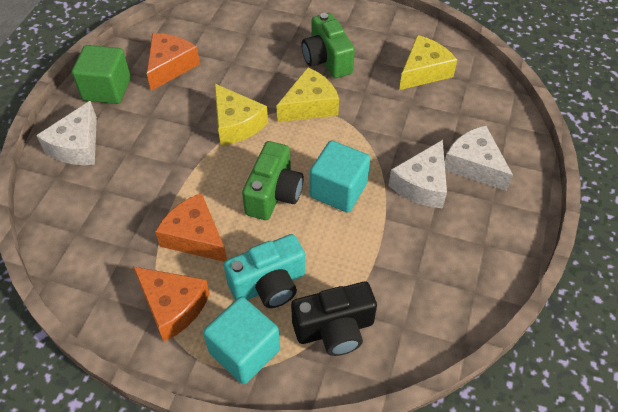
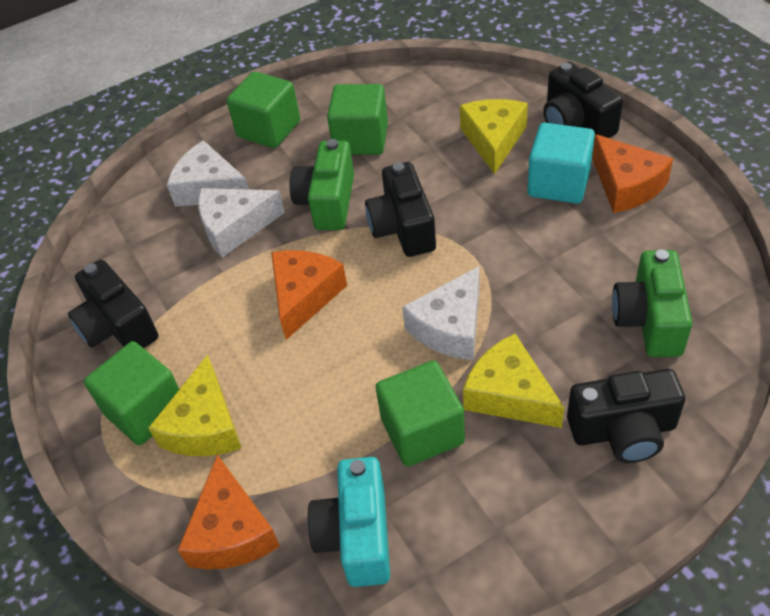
black camera: [291,282,377,356] = 1 -> [68,260,158,348] [365,162,436,257] [543,62,623,138] [567,369,685,463] = 4
green cube: [72,45,131,104] = 1 -> [84,341,179,445] [227,71,300,148] [327,84,388,155] [376,361,465,467] = 4
turquoise cube: [203,297,280,384] [310,140,370,212] = 2 -> [528,123,595,204] = 1

